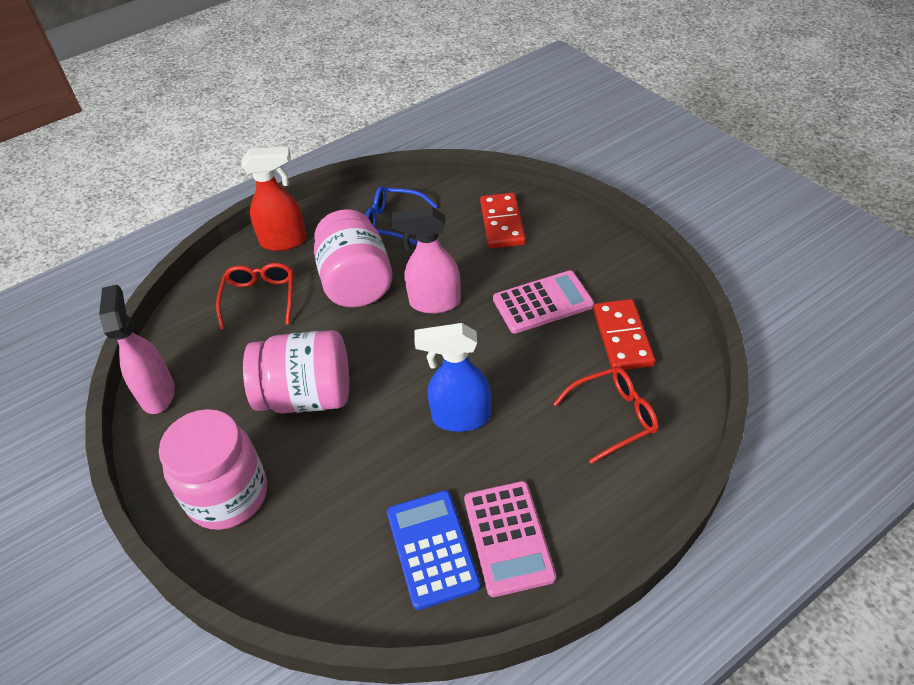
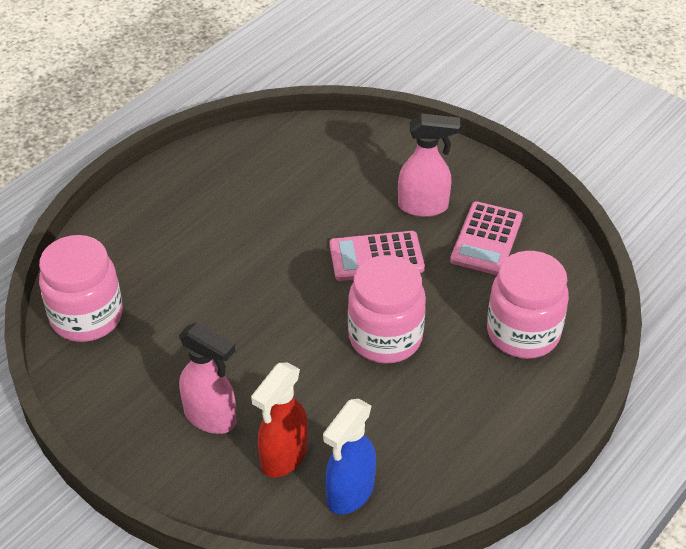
blue calculator: [387,490,481,610] = 1 -> none = 0
blue glasses: [365,186,437,245] = 1 -> none = 0
red domino: [480,193,526,249] [593,299,655,370] = 2 -> none = 0
red glasses: [216,263,293,330] [553,367,659,464] = 2 -> none = 0

